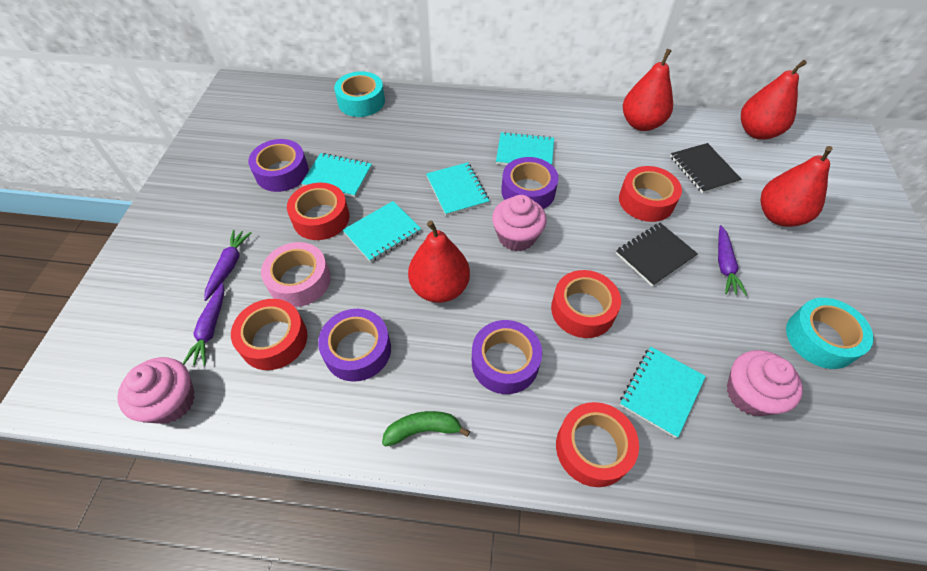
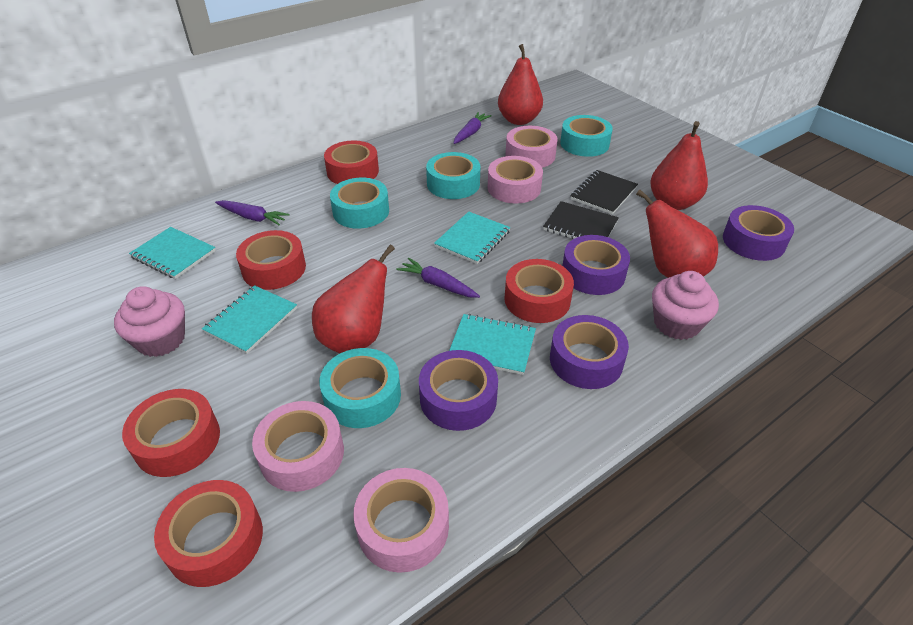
green banana: [382,411,470,447] = 1 -> none = 0
pink cupcake: [117,357,195,424] [492,195,547,251] [727,350,803,416] = 3 -> [114,286,185,357] [652,271,719,340] = 2
pink tape: [261,242,331,307] = 1 -> [252,401,344,492] [353,468,449,573] [487,156,543,204] [506,126,558,168] = 4
turquoise notebook: [301,153,372,197] [343,201,421,262] [426,162,489,216] [496,132,554,165] [620,347,706,438] = 5 -> [129,227,216,279] [202,285,297,354] [434,212,510,264] [449,314,536,375] = 4
turquoise tape: [334,71,385,117] [786,298,873,369] = 2 -> [319,348,401,428] [330,178,389,229] [426,152,480,199] [560,115,613,157] = 4

